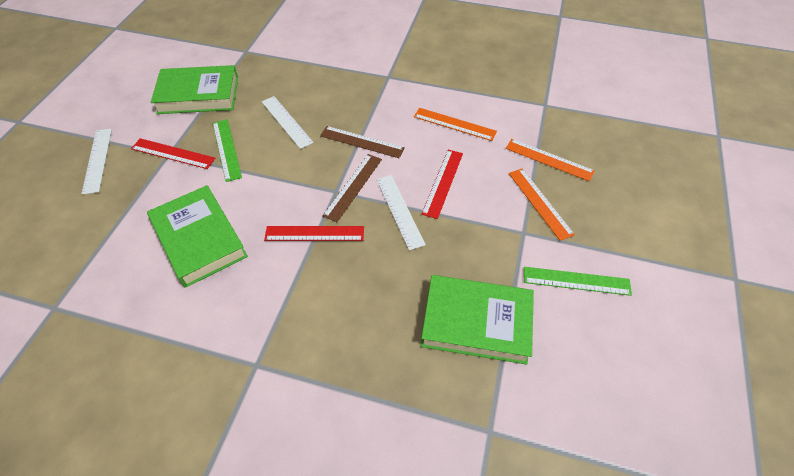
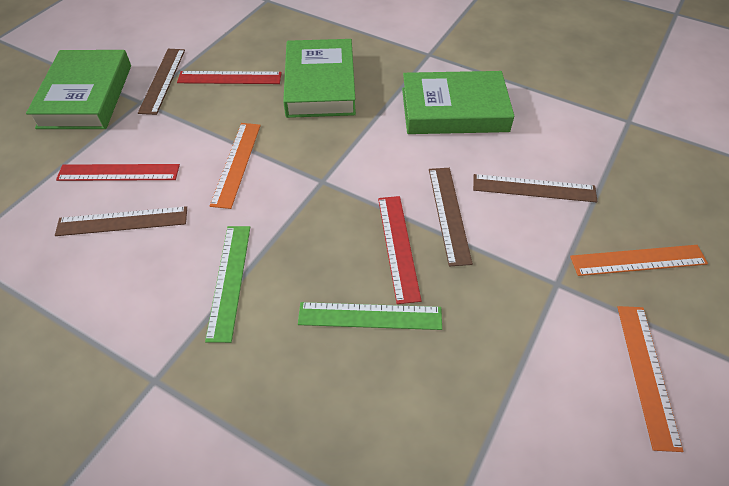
brown ruler: [320,126,405,158] [323,154,382,222] = 2 -> [55,206,187,236] [138,49,185,115] [429,168,473,267] [473,174,598,202] = 4
white ruler: [82,129,112,195] [262,96,314,149] [376,175,426,250] = 3 -> none = 0

